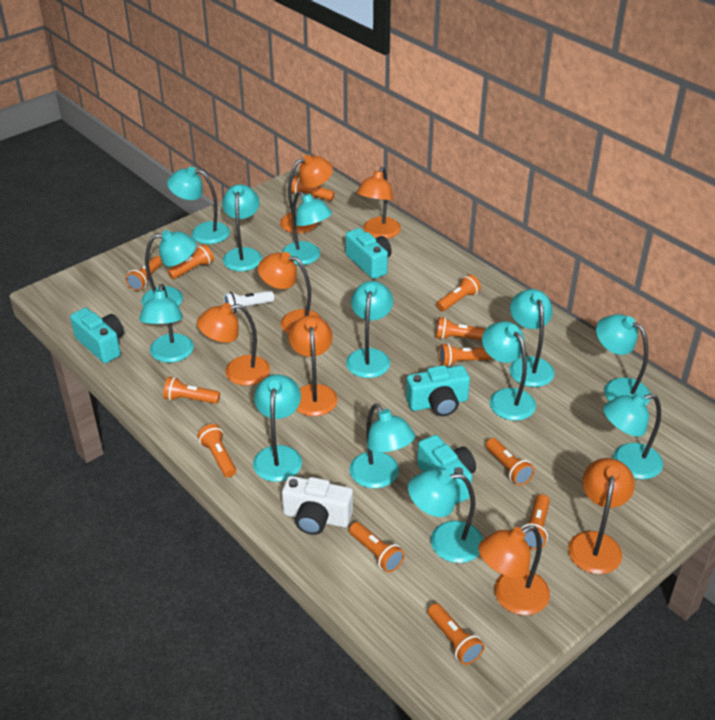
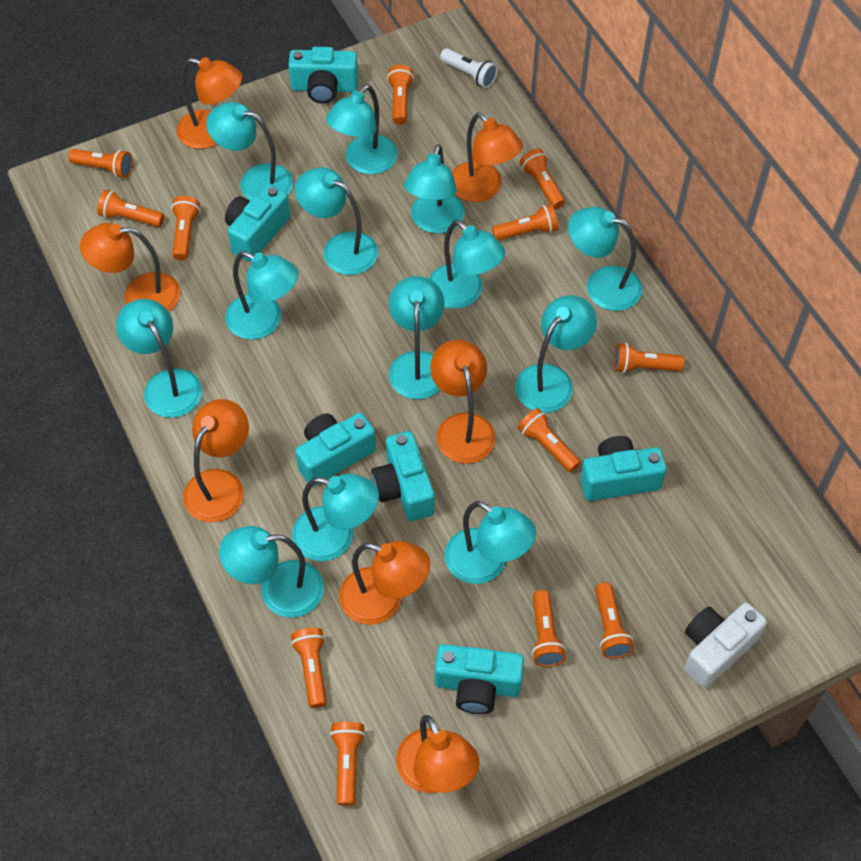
turquoise camera: [70,308,124,363] [345,228,392,279] [406,365,470,416] [417,435,476,505] = 4 -> [225,184,291,262] [288,47,358,104] [295,413,376,486] [371,431,435,521] [435,644,524,714] [580,436,667,501] = 6

